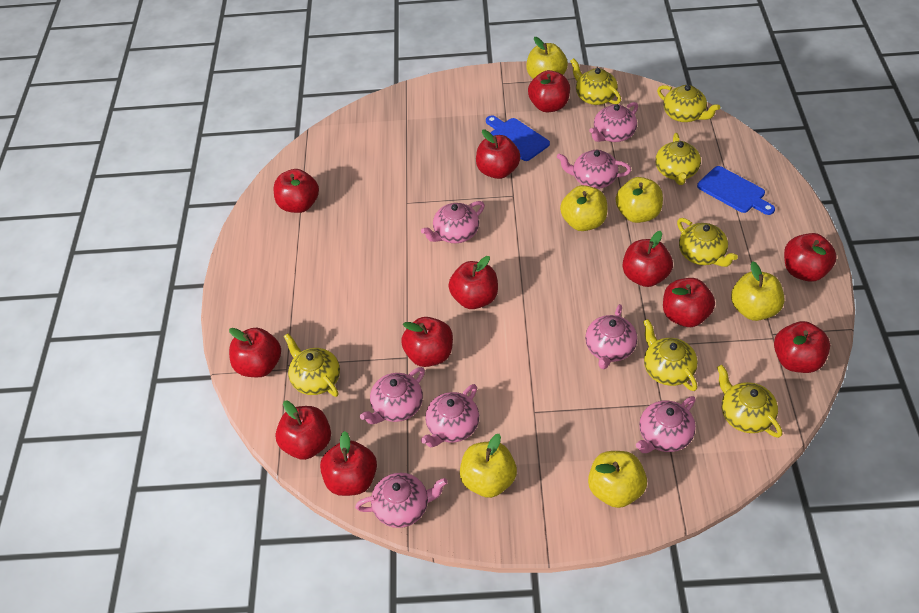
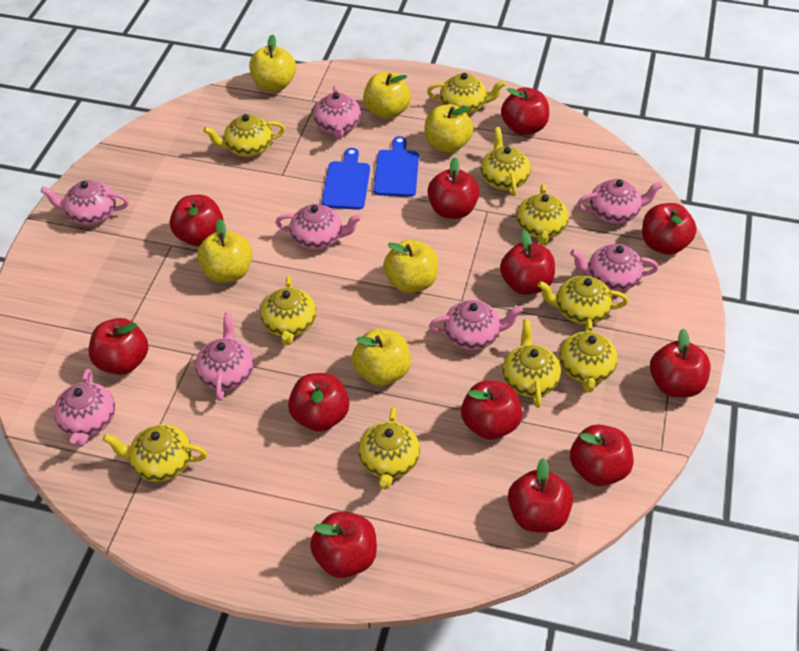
yellow teapot: [284,334,340,397] [570,58,621,105] [643,319,698,391] [655,133,701,185] [657,85,720,122] [677,218,738,267] [717,365,782,438] = 7 -> [103,424,207,482] [204,114,285,157] [260,276,316,345] [359,407,420,490] [427,73,506,114] [481,127,531,196] [503,319,561,408] [517,184,569,245] [537,276,628,325] [559,319,618,392] = 10

